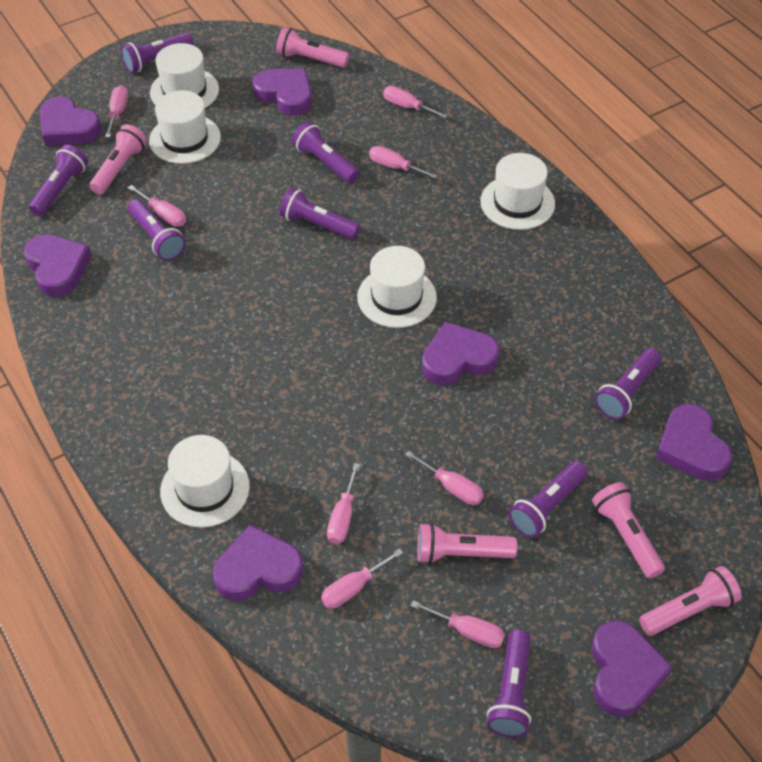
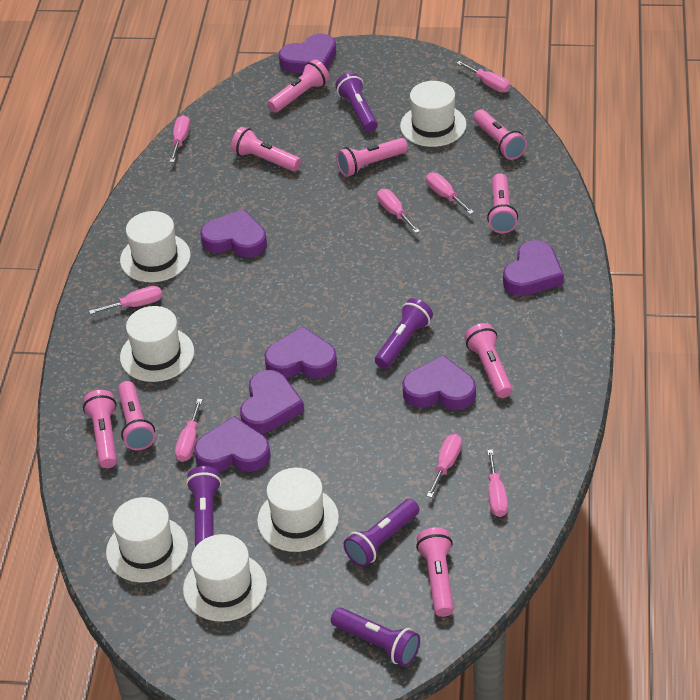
pink flashlight: [89,124,147,195] [276,27,349,68] [418,523,517,564] [592,482,665,579] [639,566,742,636] = 5 -> [83,390,117,468] [118,381,155,450] [231,127,301,172] [268,59,330,113] [336,138,408,177] [416,527,454,617] [464,323,513,398] [473,109,527,160] [487,173,518,233] = 9
purple flashlight: [29,145,88,216] [121,33,193,73] [128,199,186,261] [279,188,360,240] [292,122,359,183] [487,630,531,738] [508,461,588,538] [595,348,661,420] = 8 -> [186,466,221,547] [331,607,420,667] [335,72,378,132] [343,499,419,567] [375,298,433,369] = 5
white hat: [149,90,221,164] [150,43,219,108] [160,435,250,528] [357,246,437,328] [480,153,555,230] = 5 -> [106,497,188,582] [120,211,191,282] [120,306,194,382] [183,534,267,622] [257,468,339,552] [400,81,467,147] = 6

